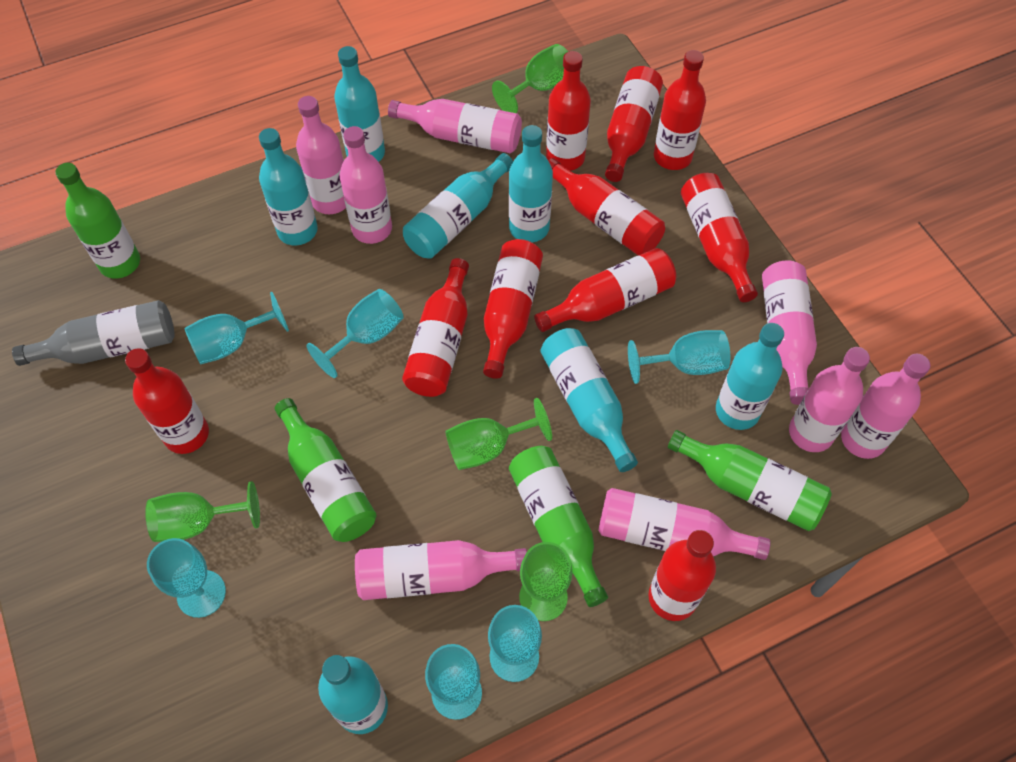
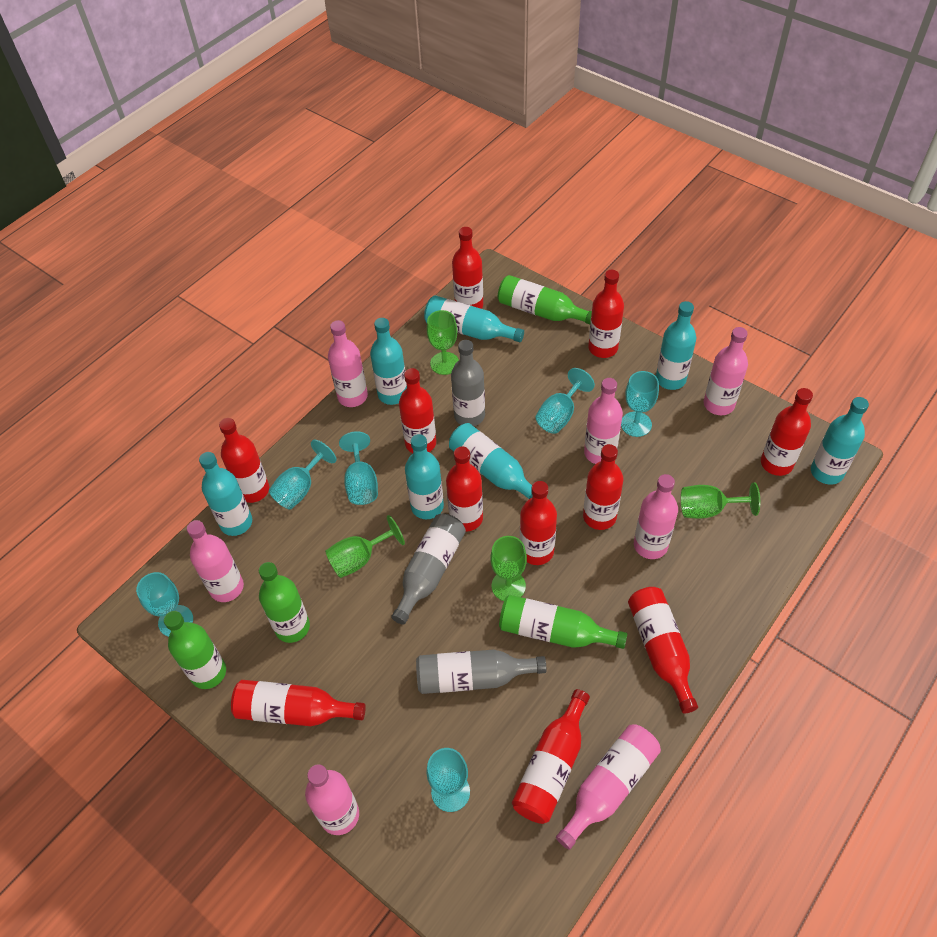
grey bottle: [12,300,175,366] = 1 -> [391,513,466,625] [416,650,547,694] [451,340,485,426] = 3
pink bottle: [296,96,346,214] [340,126,392,244] [355,540,527,600] [388,99,522,154] [598,488,770,560] [762,261,817,405] [789,347,870,452] [841,354,930,459] = 8 -> [187,520,244,602] [305,764,359,835] [328,320,368,407] [556,725,661,850] [584,378,623,464] [634,474,678,559] [704,327,748,415] = 7
red bottle: [125,348,209,454] [402,258,469,397] [483,239,543,379] [534,248,676,332] [546,51,591,171] [548,158,665,255] [605,66,663,182] [648,530,716,621] [654,50,706,170] [681,173,758,302] = 10 -> [219,418,269,503] [231,680,366,726] [399,368,436,453] [446,446,483,531] [452,227,483,309] [512,689,590,824] [520,481,557,565] [583,444,623,530] [588,270,624,358] [628,587,698,714] [761,388,813,476] = 11

